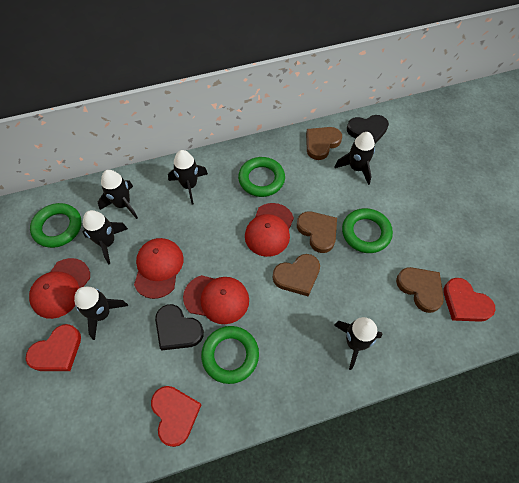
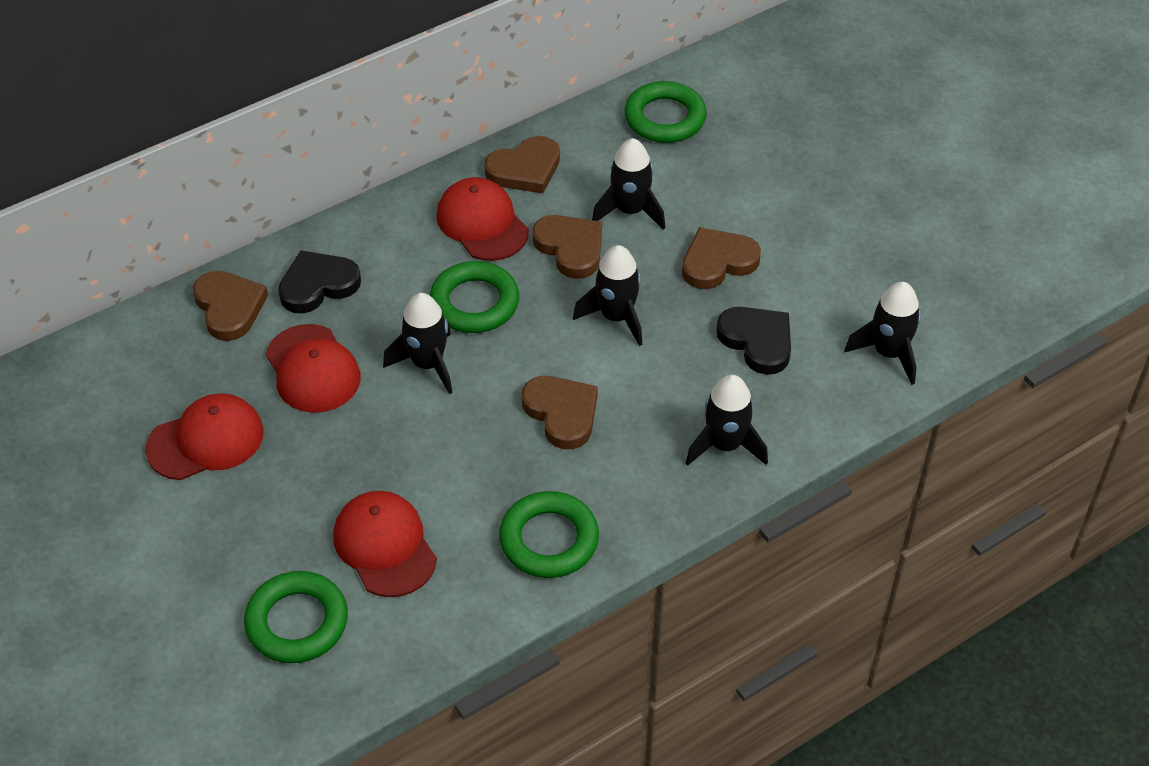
black rocket: [74,287,128,340] [83,210,128,264] [98,170,138,219] [168,150,208,205] [334,317,383,370] [335,132,375,185] = 6 -> [383,293,453,394] [573,245,642,346] [592,138,665,230] [686,375,768,466] [844,282,921,385] = 5
brown heart: [273,254,320,296] [297,211,337,253] [306,127,342,160] [396,267,444,313] = 4 -> [193,271,268,341] [484,136,560,193] [522,376,598,449] [533,215,602,279] [682,227,761,289] = 5
red heart: [26,324,81,371] [151,386,202,447] [443,278,496,322] = 3 -> none = 0

